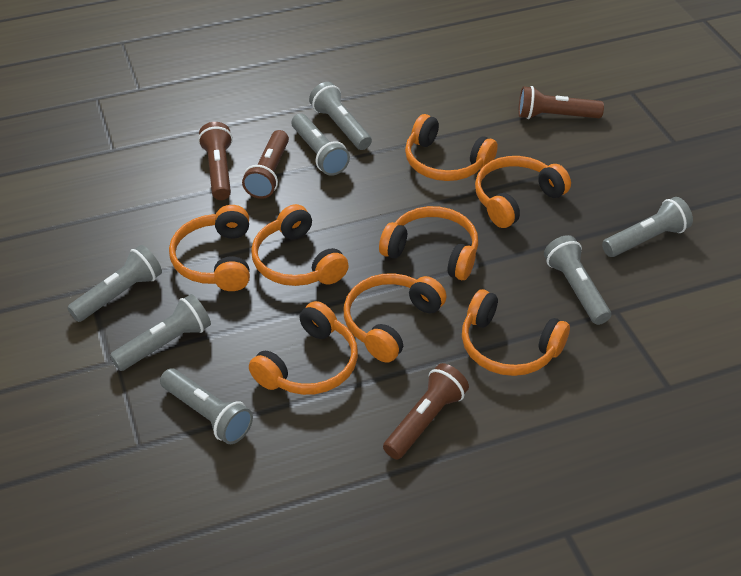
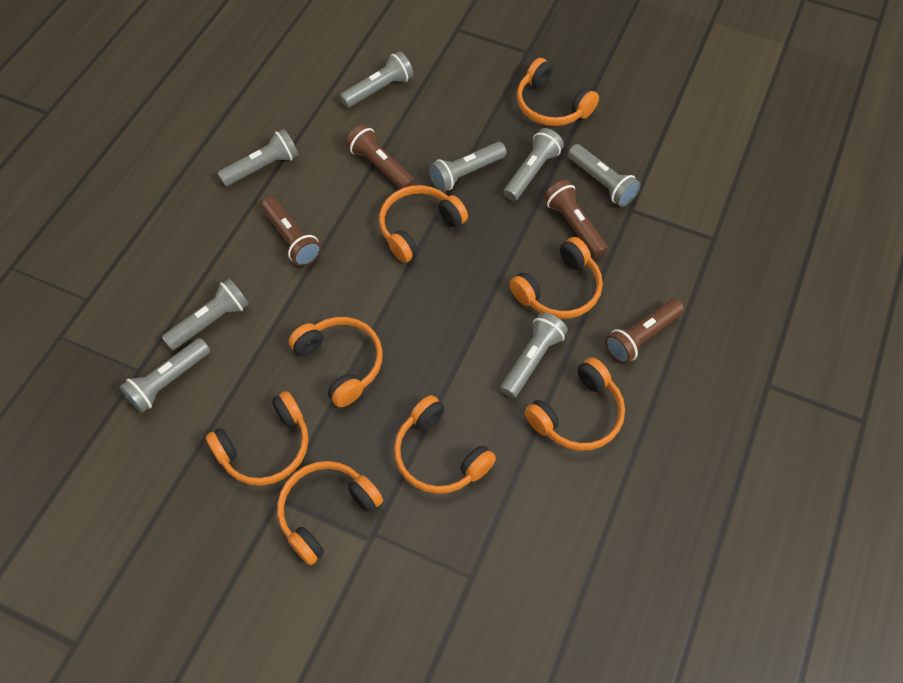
grey flashlight: [67,245,162,322] [110,294,211,371] [160,369,253,444] [292,114,350,176] [309,82,372,150] [544,235,611,325] [602,197,693,257] = 7 -> [120,338,210,413] [162,279,249,350] [218,129,299,186] [340,51,414,108] [429,142,507,192] [500,312,568,398] [503,128,564,201] [568,144,641,207] = 8

